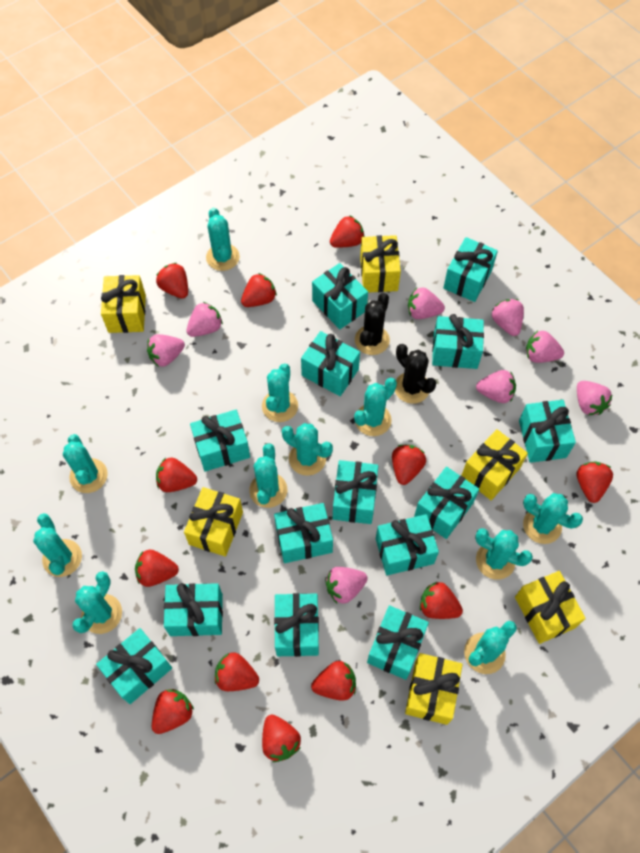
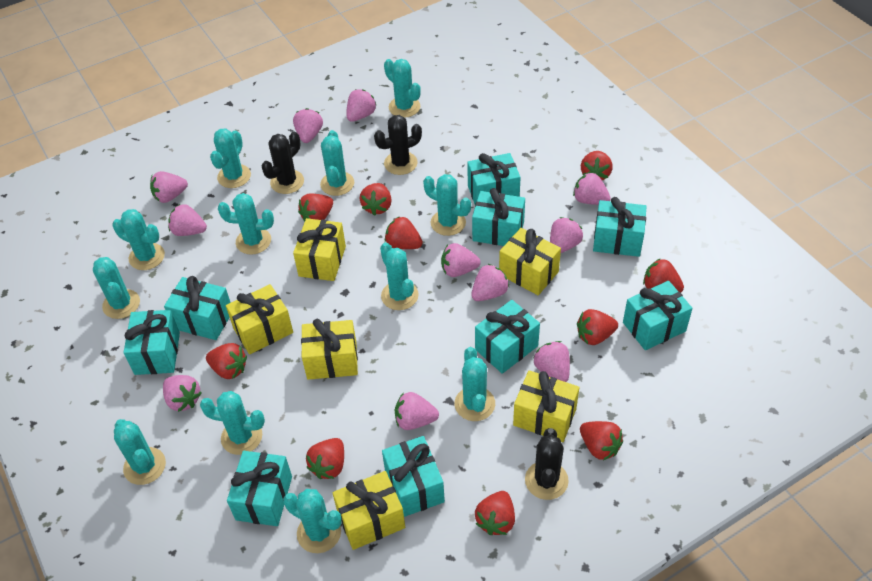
black cactus: [355,293,390,355] [395,344,437,404] = 2 -> [262,132,304,194] [374,115,422,175] [525,428,569,500] = 3
pink strawberry: [147,334,185,367] [186,302,223,337] [325,567,368,604] [408,287,445,319] [476,370,516,403] [492,299,524,336] [526,331,564,363] [577,381,612,415] = 8 -> [150,171,188,203] [163,375,202,412] [168,204,207,236] [293,108,323,143] [346,89,377,122] [395,392,439,430] [441,243,481,277] [471,264,509,301] [533,341,570,382] [550,217,583,253] [573,172,611,205] = 11
red strawberry: [135,549,179,587] [152,689,194,734] [156,263,188,299] [156,458,197,492] [215,652,259,691] [241,273,277,307] [262,714,301,762] [311,661,356,701] [330,215,365,248] [392,445,426,485] [420,582,463,619] [576,462,613,503] = 12 -> [206,343,247,379] [298,193,333,222] [306,438,344,479] [360,183,392,216] [385,216,423,249] [475,491,515,535] [577,309,618,345] [580,421,623,460] [581,151,613,180] [643,258,684,293] = 10
turquoise cactus: [33,513,82,577] [63,434,108,493] [72,571,122,634] [206,208,240,271] [249,443,287,508] [262,363,298,422] [282,423,333,476] [354,378,397,436] [464,621,517,674] [475,528,533,580] [523,493,583,544] = 11 -> [93,257,140,319] [113,209,165,270] [114,419,166,485] [200,391,265,455] [210,128,251,188] [218,193,274,255] [283,489,342,553] [320,130,354,196] [380,242,419,310] [384,59,421,118] [423,174,471,236] [454,347,495,421] = 12
turquoise gift: [96,628,172,704] [164,583,223,636] [190,410,250,472] [274,503,333,563] [274,593,319,657] [301,331,360,396] [312,263,368,329] [333,460,378,524] [367,605,429,680] [376,514,439,575] [414,467,479,539] [432,314,484,369] [443,237,498,302] [519,400,576,463] = 14 -> [123,310,180,375] [164,276,231,340] [227,451,292,526] [382,436,445,517] [467,153,521,204] [472,188,525,246] [475,300,540,374] [593,197,647,257] [623,281,693,350] = 9

